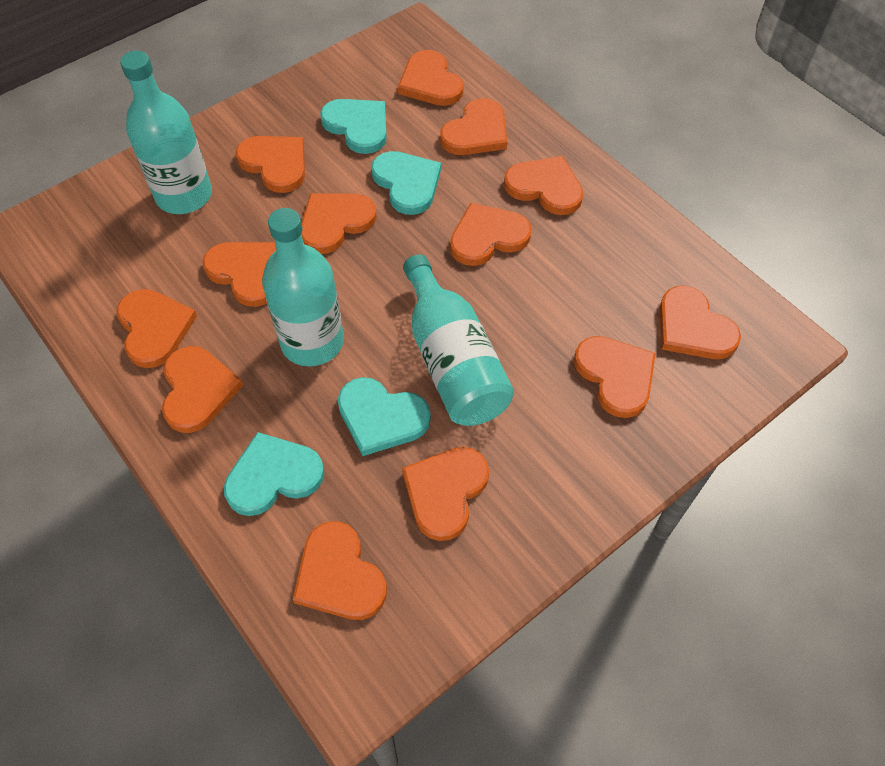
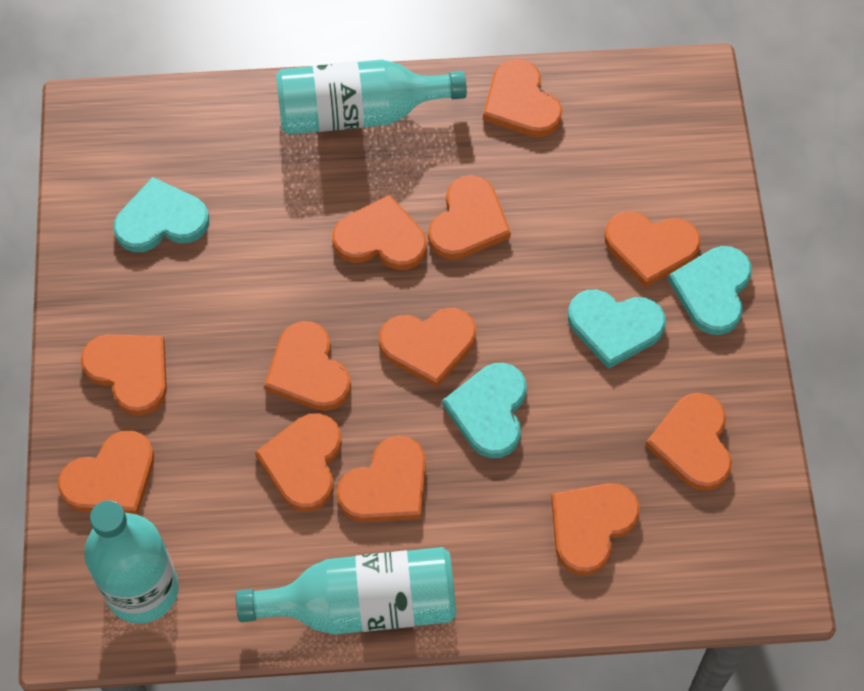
orange heart: [117,289,197,368] [162,346,243,433] [203,242,276,307] [236,136,305,193] [293,521,387,620] [301,193,377,254] [398,50,464,106] [402,447,489,541] [440,98,507,155] [450,203,532,266] [504,156,583,215] [574,336,656,418] [660,286,741,359] = 13 -> [58,430,154,515] [81,334,167,416] [255,413,342,511] [264,321,351,411] [332,195,427,270] [336,436,426,522] [379,308,476,387] [428,175,511,260] [483,59,563,137] [551,483,640,575] [604,211,701,288] [645,393,732,491] = 12

